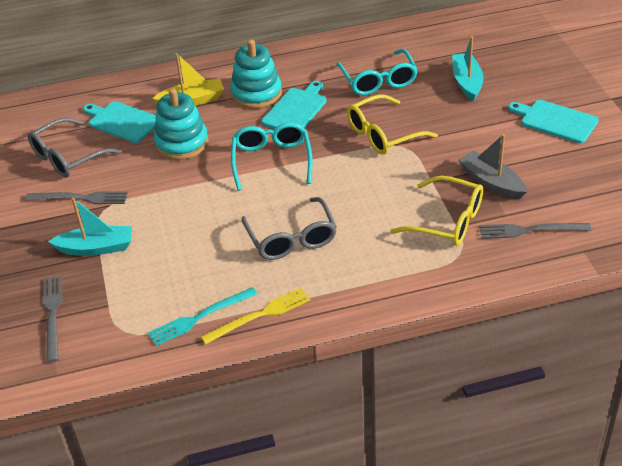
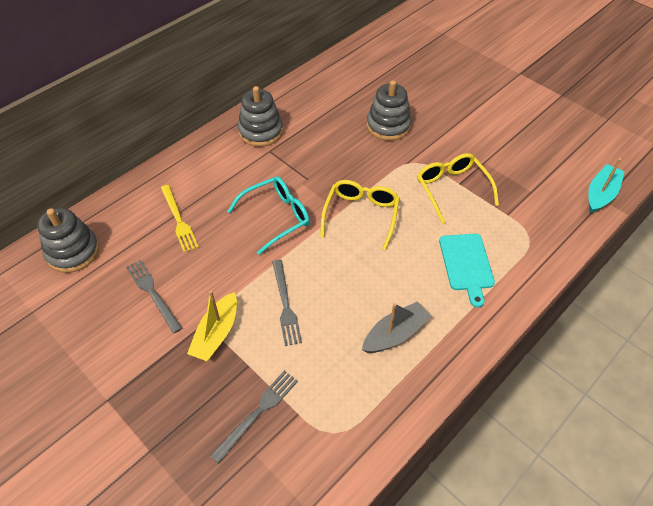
grey glasses: [28,118,122,177] [241,197,337,260] = 2 -> none = 0
grey stacking toy: none = 0 -> [37,208,99,273] [238,86,283,147] [367,80,411,141] = 3
turquoise boat: [48,198,132,256] [452,37,484,101] = 2 -> [588,158,625,213] = 1
turquoise cutting board: [83,101,156,143] [261,81,327,129] [508,100,599,143] = 3 -> [439,233,495,308] = 1
turquoise fork: [148,287,258,346] = 1 -> none = 0
turquoise glasses: [231,123,313,191] [336,49,418,95] = 2 -> [227,176,310,255] = 1
turquoise stacking toy: [154,88,209,160] [230,39,282,109] = 2 -> none = 0

